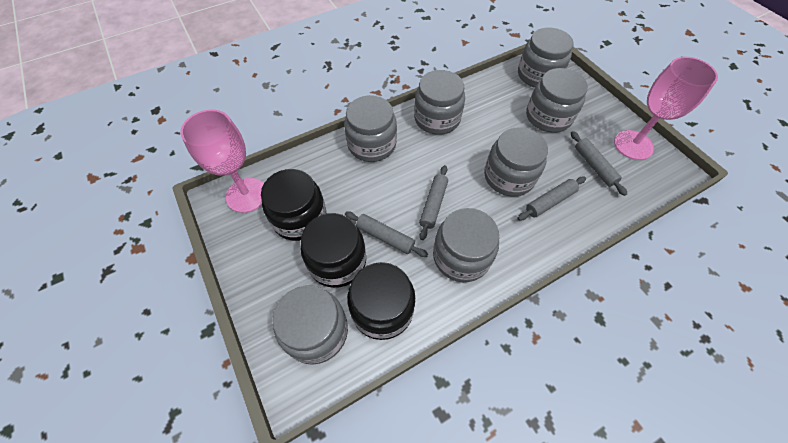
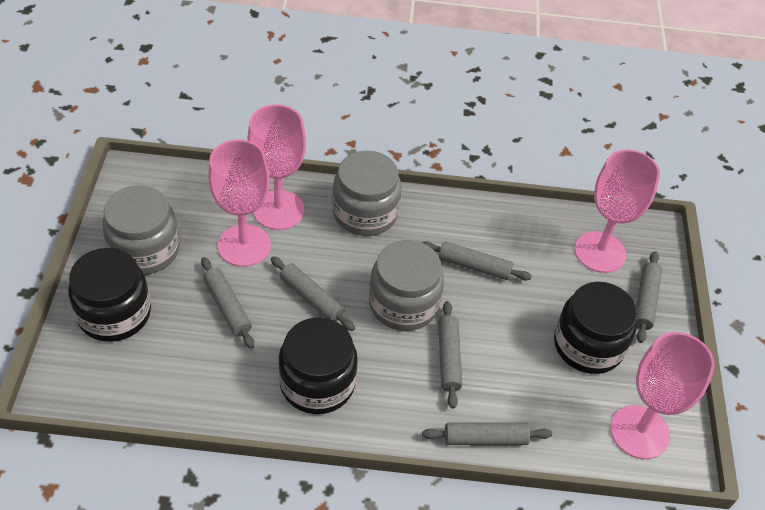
grey jar: [272,286,348,365] [344,95,397,162] [414,70,465,135] [433,208,499,282] [484,127,548,197] [518,27,574,88] [526,68,588,133] = 7 -> [102,185,179,275] [332,151,401,236] [369,240,444,331] = 3
grey rolling pin: [345,211,428,257] [419,165,448,240] [517,177,586,220] [571,131,627,196] = 4 -> [201,257,254,349] [271,256,355,331] [422,241,532,280] [422,423,552,445] [438,301,462,409] [636,251,662,343] = 6
pink goblet: [181,110,264,213] [614,57,718,160] = 2 -> [208,139,271,267] [247,104,306,230] [575,149,660,273] [610,332,715,459] = 4

